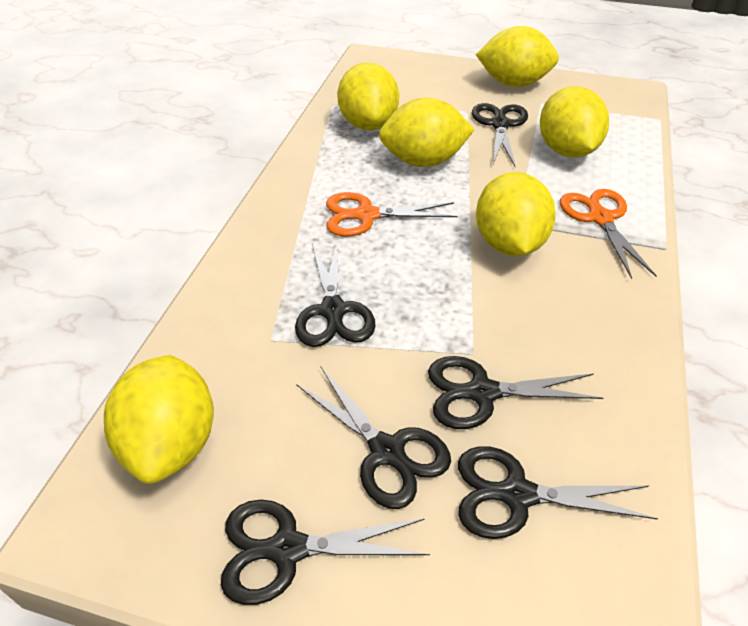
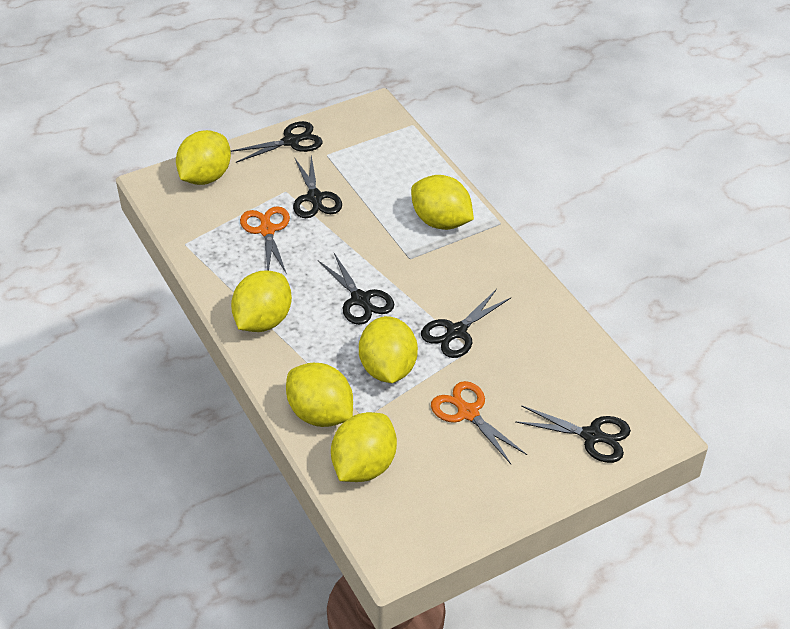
black scissors: [221,500,430,605] [295,242,376,347] [296,367,451,509] [428,356,603,429] [458,446,658,539] [472,103,528,167] = 6 -> [231,121,323,163] [293,155,342,218] [318,253,394,325] [421,289,511,358] [515,405,631,463] = 5

